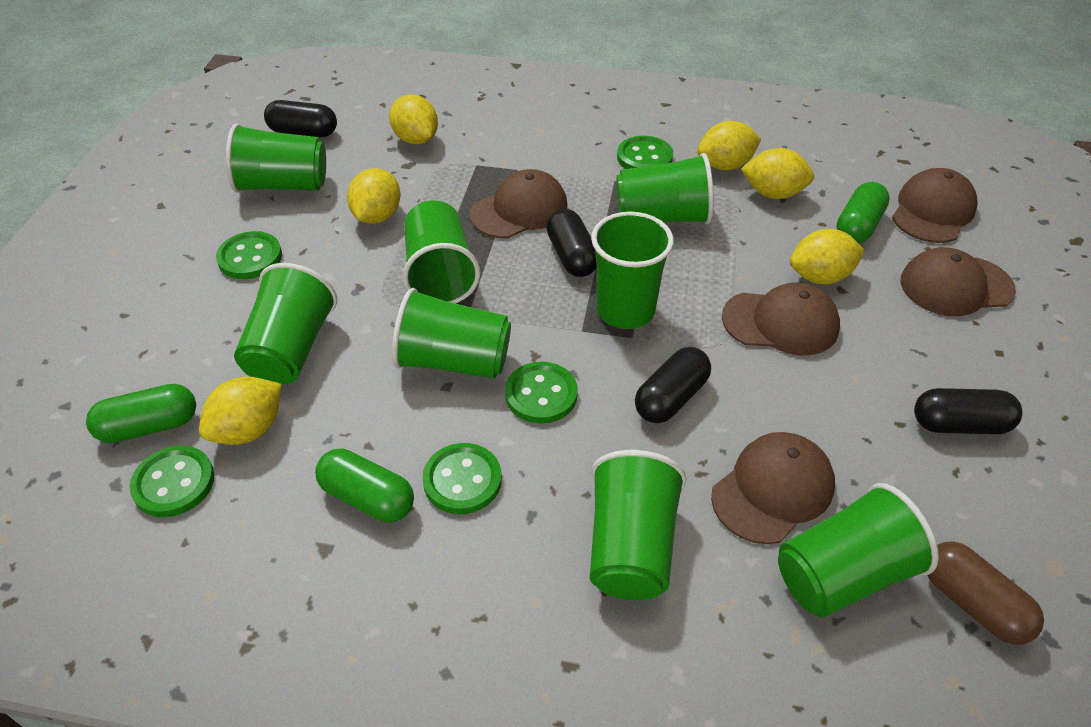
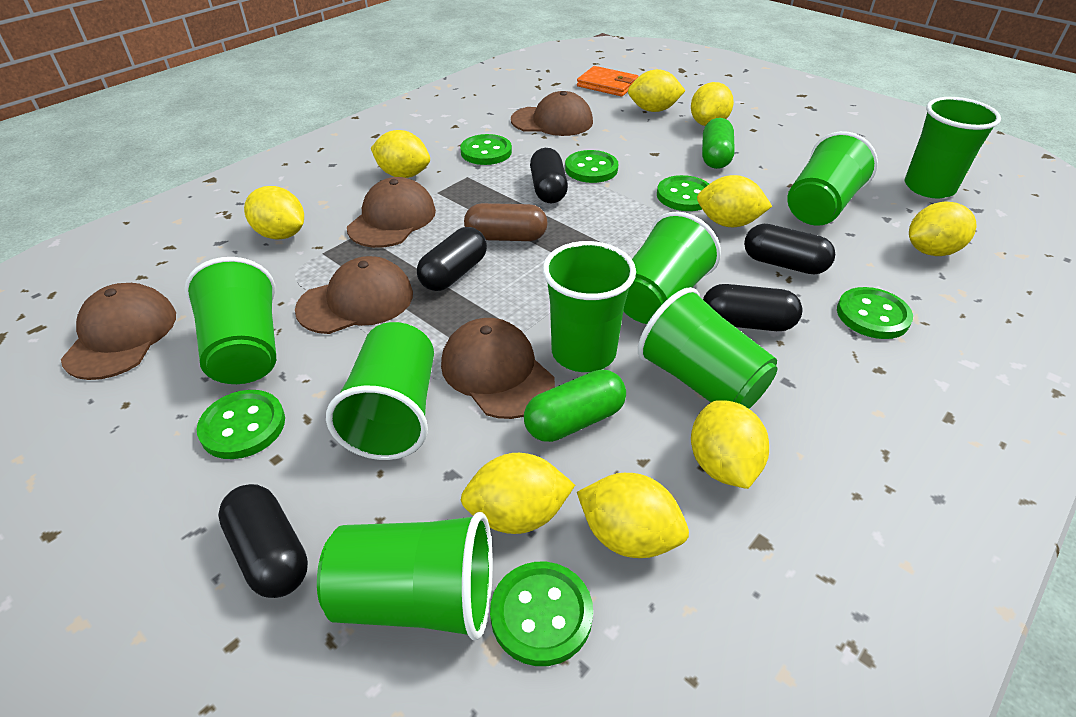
black capsule: [264,100,337,137] [546,209,597,277] [635,347,711,423] [914,388,1022,434] = 4 -> [218,484,308,598] [417,227,487,291] [530,148,568,203] [703,284,802,331] [744,224,835,275] = 5
green button: [129,446,214,517] [216,231,282,279] [422,443,502,514] [505,362,578,424] [617,136,673,169] = 5 -> [197,390,285,459] [460,134,512,165] [490,562,593,666] [565,150,618,183] [657,175,709,211] [837,287,913,339] = 6
green capsule: [86,384,196,443] [315,449,414,522] [836,182,890,243] = 3 -> [524,369,626,442] [702,118,735,169] = 2
orange wallet: none = 0 -> [577,66,639,96] = 1
yellow lemon: [199,377,282,445] [347,168,400,224] [389,95,438,144] [697,121,761,171] [741,148,814,199] [790,229,865,284] = 6 -> [244,186,304,240] [371,130,430,178] [461,453,575,534] [577,473,689,558] [628,69,686,112] [691,82,734,126] [691,400,769,489] [697,175,772,227] [909,202,976,256] = 9

